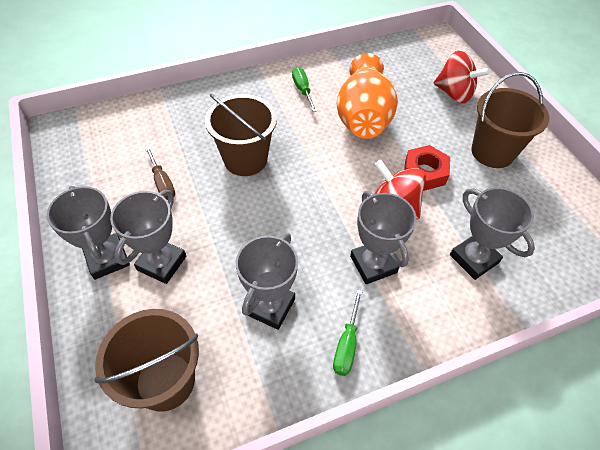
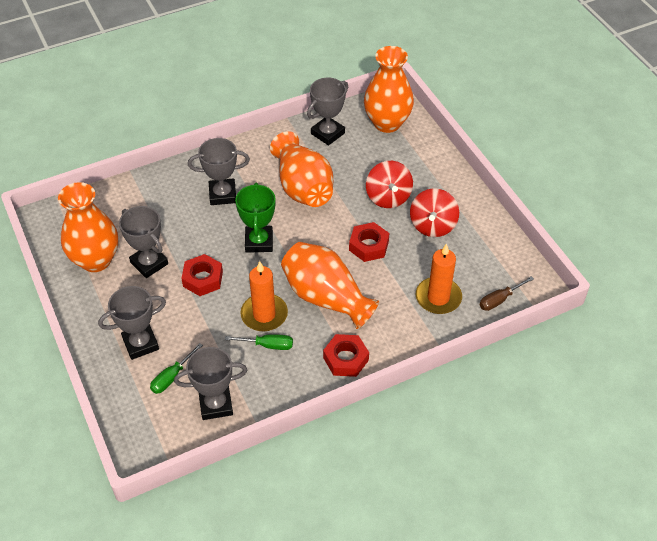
brown bucket: [94,309,199,412] [205,94,277,176] [471,72,549,168] = 3 -> none = 0
green trophy: none = 0 -> [235,183,276,253] = 1
orange candle: none = 0 -> [241,261,288,331] [416,244,462,314] = 2
orange vase: [337,53,398,139] = 1 -> [58,182,118,272] [270,131,333,207] [281,242,379,329] [364,46,414,133] = 4
red nut: [404,145,450,191] = 1 -> [181,254,223,296] [323,334,369,377] [349,222,389,262] = 3

